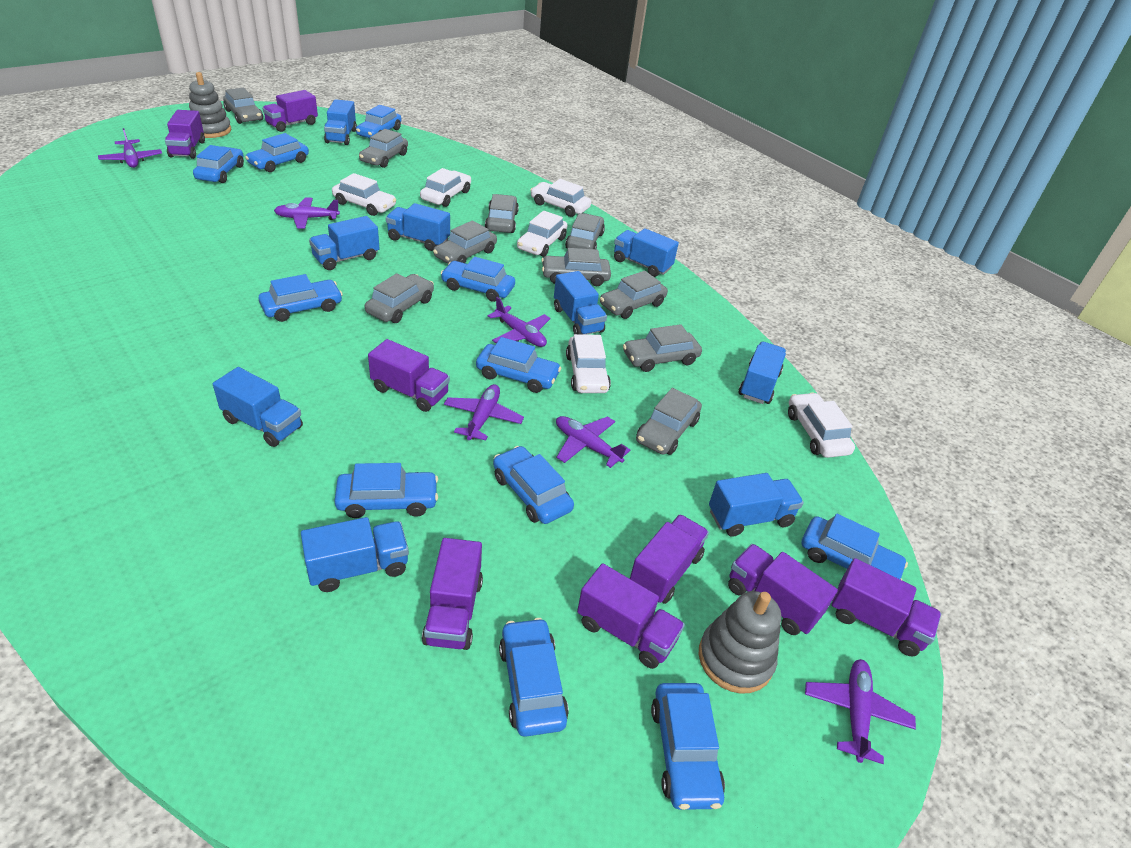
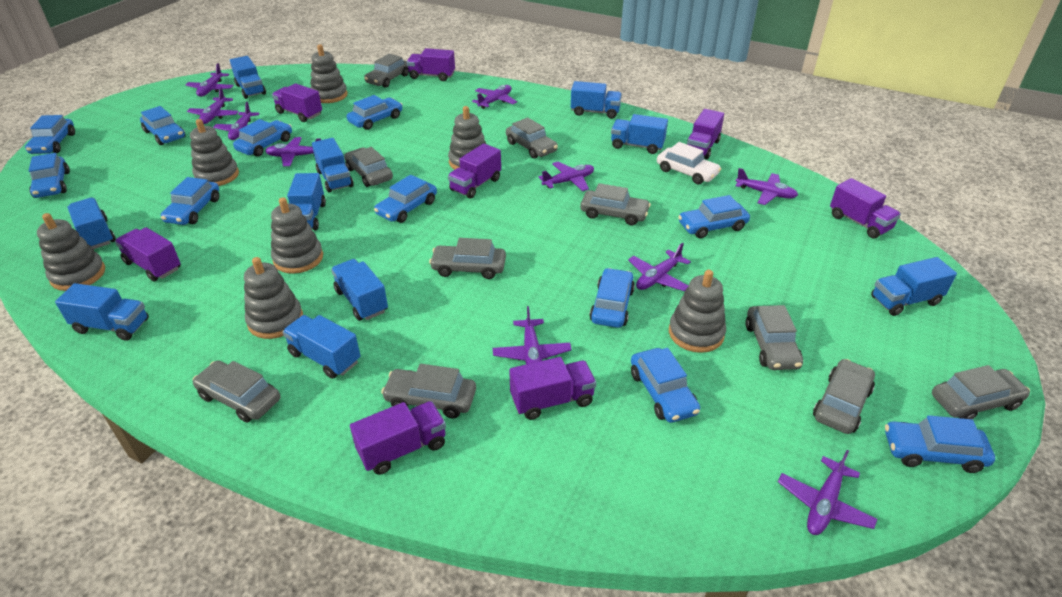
blue truck: [213,367,303,447] [301,517,409,592] [309,216,380,270] [324,99,357,145] [386,203,450,251] [554,271,607,335] [614,228,679,277] [709,473,804,537] [738,342,786,404] = 9 -> [55,283,149,341] [67,198,116,249] [230,56,266,99] [282,315,360,379] [287,173,326,230] [312,138,354,193] [331,259,388,321] [571,81,622,119] [611,114,668,154] [871,257,957,316] = 10
grey stacking toy: [189,72,231,138] [699,591,781,694] = 2 -> [37,213,105,291] [190,119,239,186] [244,257,303,339] [271,197,323,274] [310,44,347,103] [448,106,486,169] [669,270,726,353] = 7
purple plane: [98,128,162,168] [274,197,340,229] [444,384,524,441] [487,297,550,347] [556,416,630,468] [805,659,916,764] = 6 -> [186,63,234,97] [187,87,239,124] [213,102,260,140] [265,137,321,166] [472,85,517,109] [493,306,572,364] [539,161,594,191] [628,243,691,291] [735,168,798,205] [778,450,878,535] = 10
white car: [332,173,396,216] [420,168,471,207] [517,211,567,257] [531,179,591,217] [566,334,611,393] [788,392,855,458] = 6 -> [657,142,721,184] = 1

